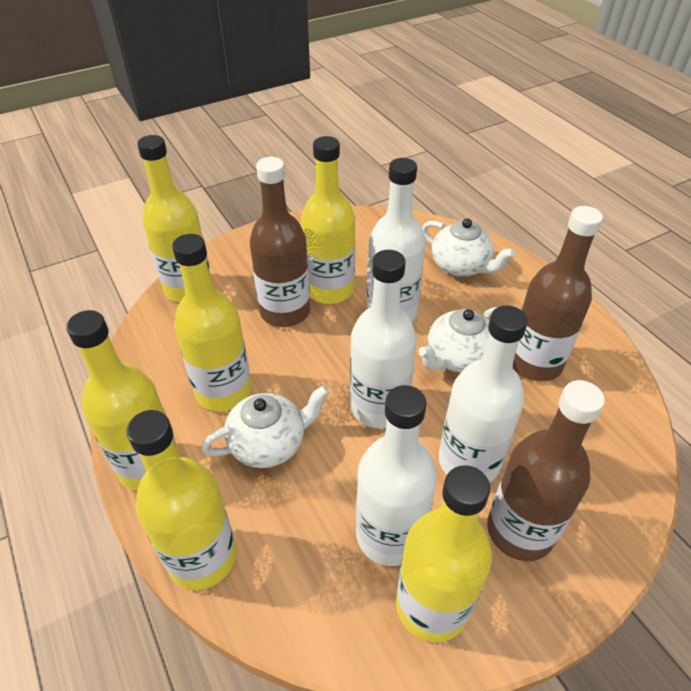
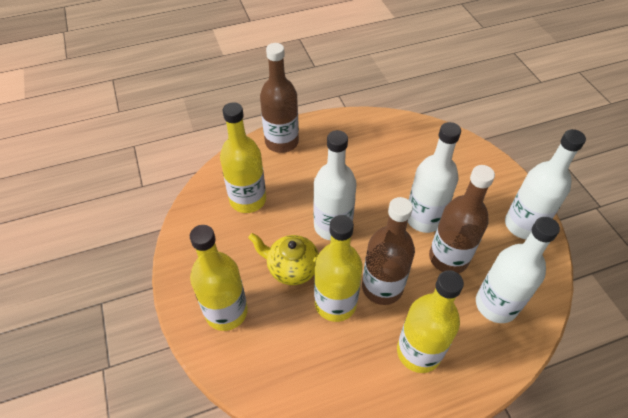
white teapot: [201,386,329,468] [419,307,498,373] [422,219,515,277] = 3 -> none = 0
yellow bottle: [66,310,180,491] [126,410,236,590] [137,135,212,302] [172,234,252,412] [301,136,355,304] [396,465,492,642] = 6 -> [190,225,248,331] [220,102,266,213] [314,215,363,322] [397,270,464,373] = 4
yellow teapot: none = 0 -> [248,233,319,285] = 1

